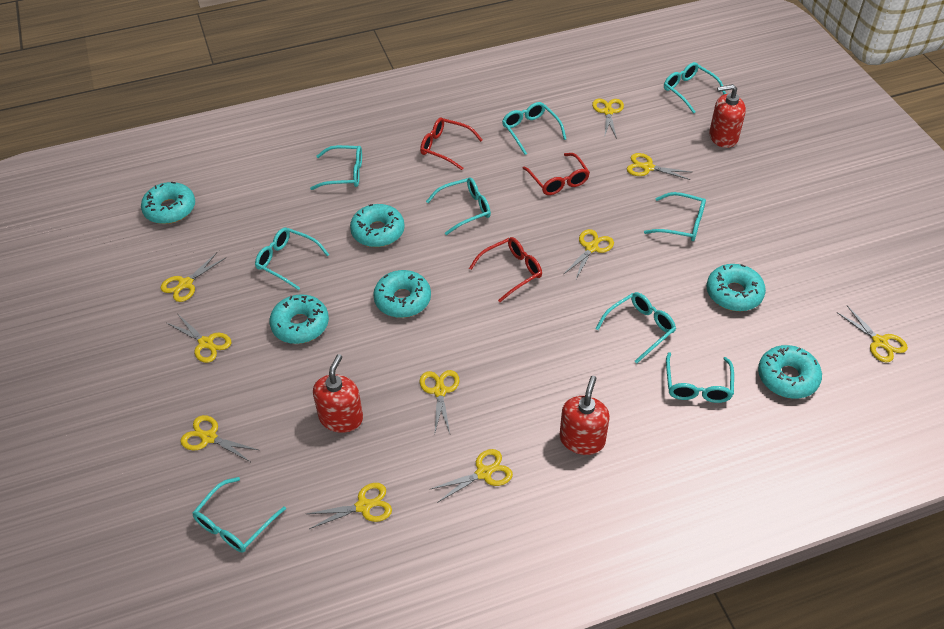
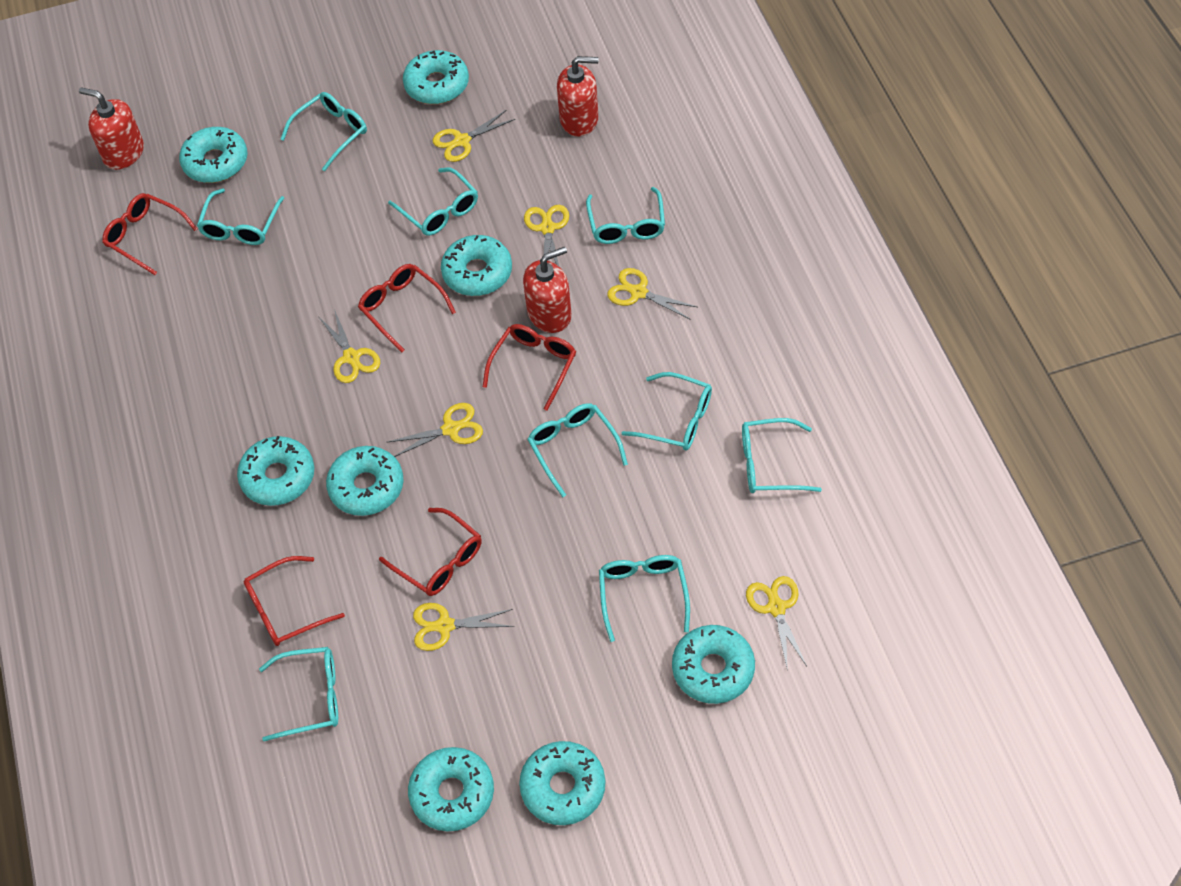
red glasses: [420,117,482,170] [469,237,542,302] [522,153,590,195] = 3 -> [102,193,198,275] [244,556,345,646] [358,264,456,352] [379,508,482,596] [483,324,576,411] = 5
turquoise donut: [141,182,195,224] [269,294,329,344] [350,204,405,247] [373,270,431,318] [707,264,766,311] [758,345,822,399] = 6 -> [179,127,248,183] [237,436,314,506] [326,446,404,516] [403,50,469,104] [408,747,494,831] [441,235,512,296] [519,741,605,825] [672,625,755,704] = 8
yellow scissors: [161,252,226,302] [167,314,231,363] [180,415,258,462] [307,483,392,529] [420,370,460,433] [431,449,513,503] [564,229,614,279] [592,99,624,139] [627,153,691,180] [836,306,908,362] = 10 -> [318,309,380,383] [388,403,483,457] [413,603,514,651] [433,110,515,162] [524,205,569,266] [607,268,697,319] [746,576,807,671] = 7

